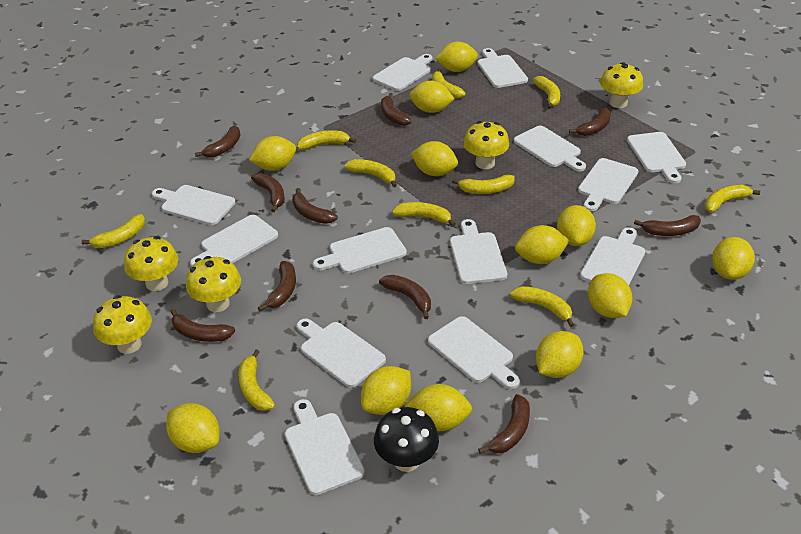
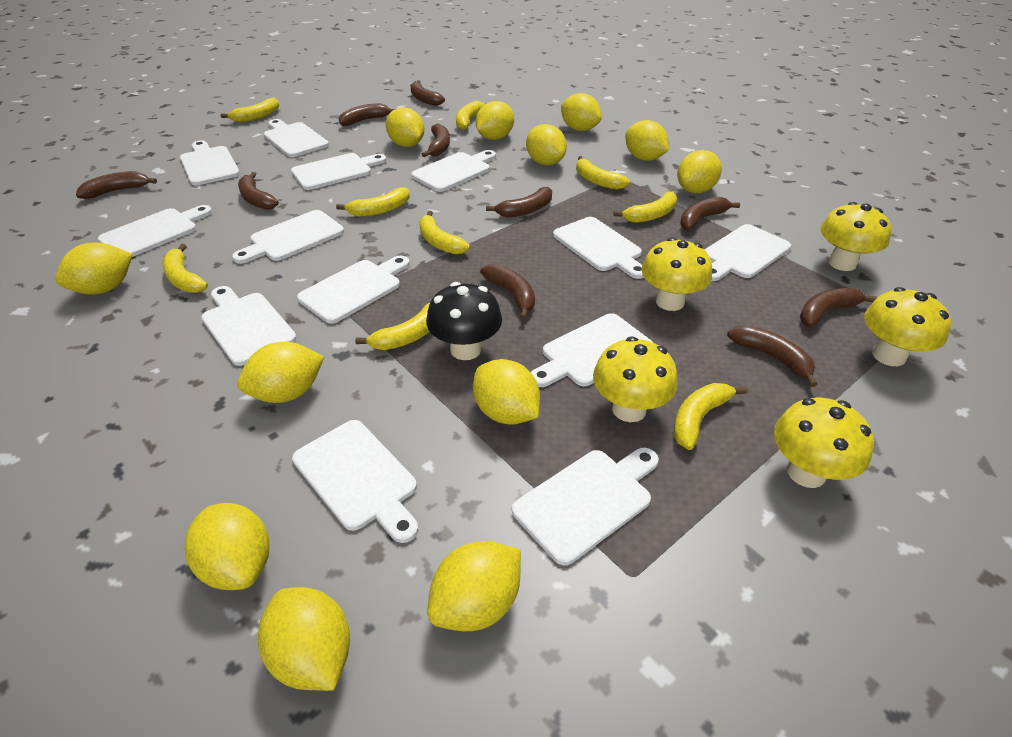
yellow banana: [82,214,145,248] [238,350,275,411] [297,130,356,150] [345,159,397,187] [392,202,456,227] [432,68,466,98] [452,175,515,194] [510,286,574,327] [533,76,560,109] [705,185,760,213] = 10 -> [162,244,208,293] [220,98,279,122] [336,187,410,217] [355,303,430,350] [419,211,470,254] [456,101,485,130] [576,156,630,190] [613,192,677,223] [674,383,747,450] = 9

